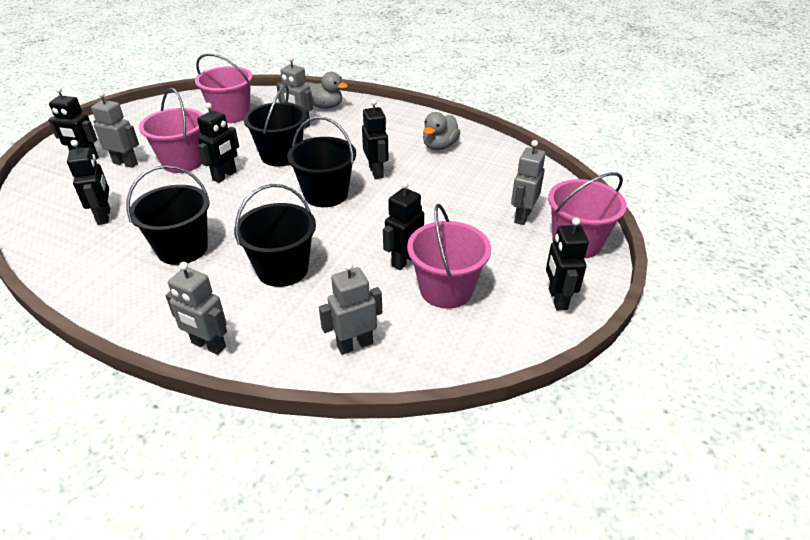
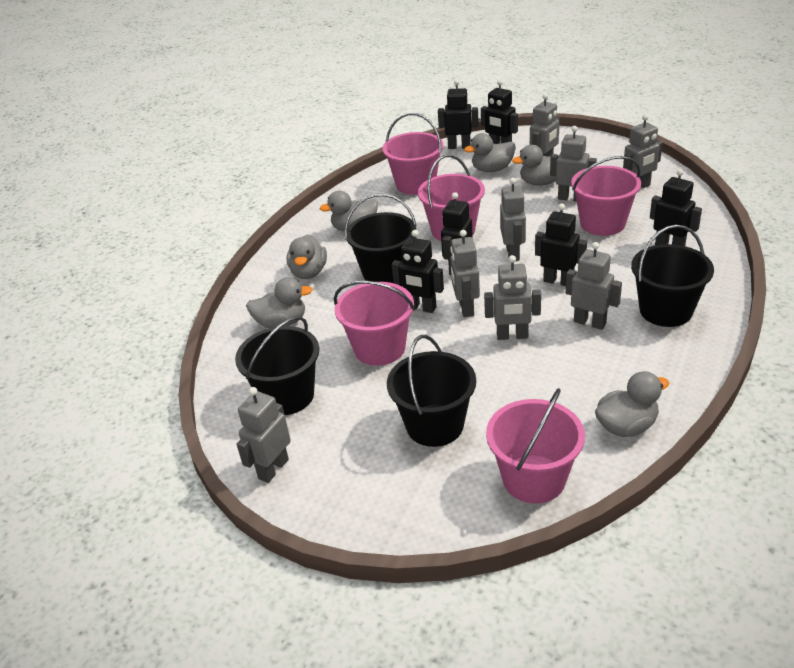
grey duck: [305,72,348,109] [423,112,460,150] = 2 -> [246,277,313,328] [287,234,327,279] [320,191,378,232] [464,133,516,172] [512,145,556,185] [595,371,669,437] = 6
grey robot: [91,91,139,168] [166,262,227,355] [276,56,313,129] [319,262,382,355] [511,140,546,225] = 5 -> [237,387,291,483] [450,230,480,317] [484,255,541,340] [500,178,526,261] [530,94,560,156] [550,126,597,202] [566,242,622,330] [623,114,663,188] = 8
pink bucket: [139,88,203,173] [195,53,253,123] [407,204,491,309] [548,172,627,258] = 4 -> [334,281,415,366] [382,113,443,195] [418,155,485,241] [486,388,585,504] [571,156,641,236] = 5

